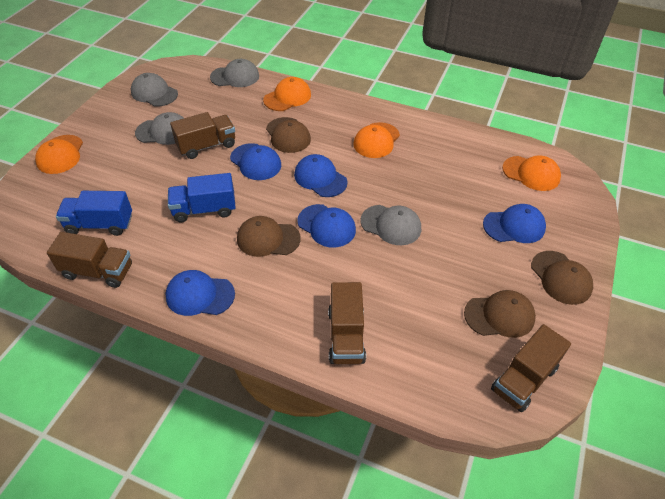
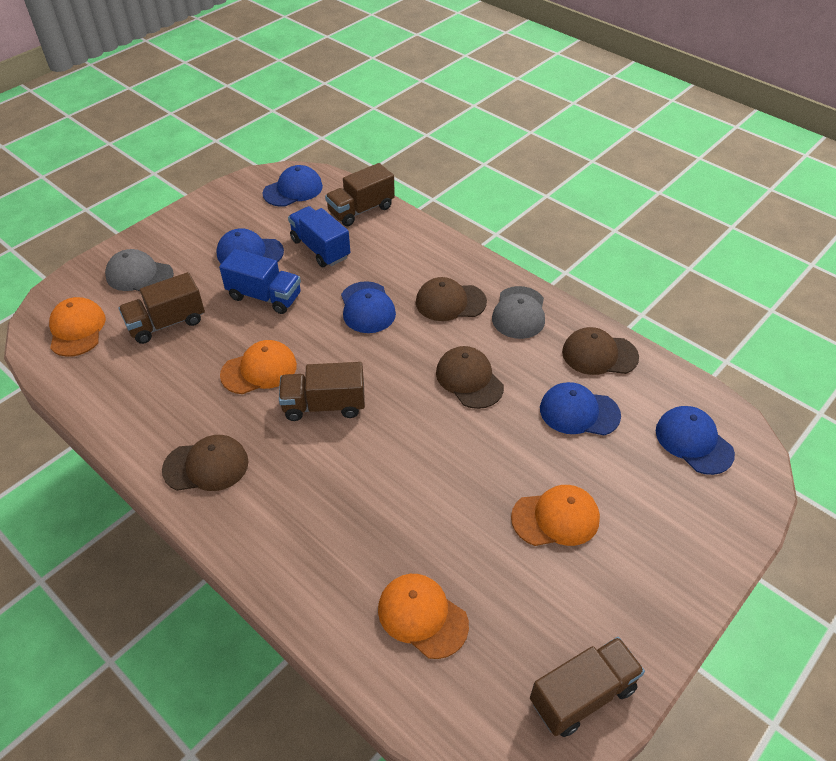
grey cap: [131,73,178,107] [135,112,184,145] [210,59,259,87] [361,205,421,245] = 4 -> [105,249,174,291] [492,286,545,339] = 2

